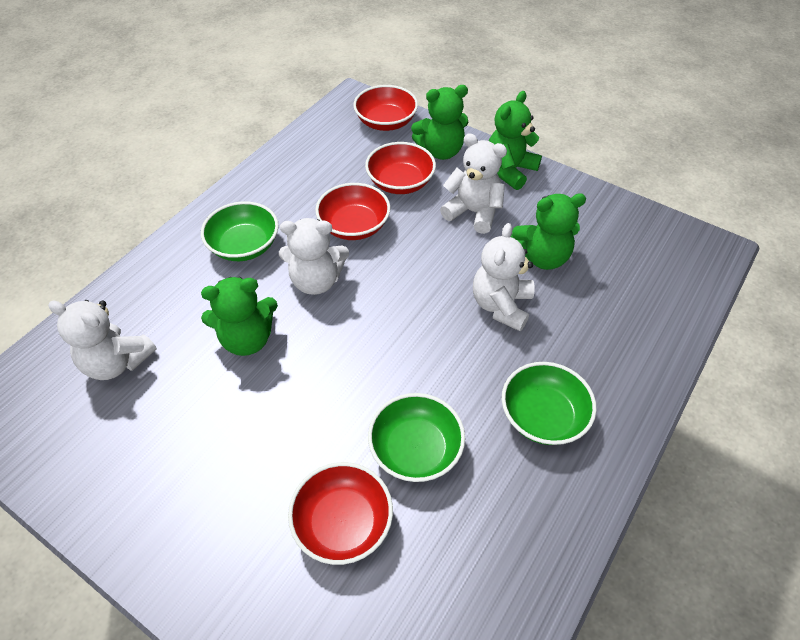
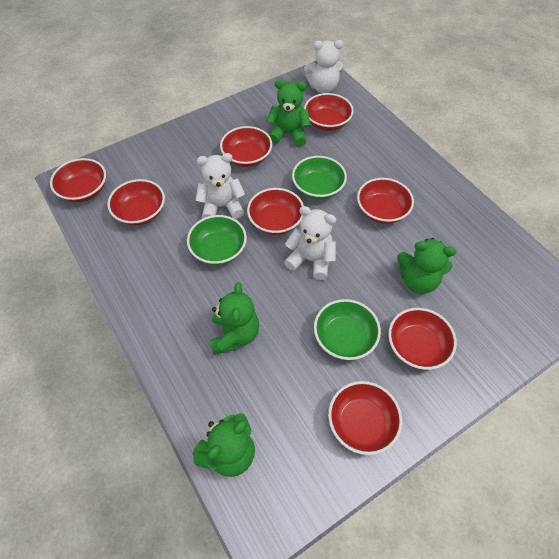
red bowl: [288,462,393,565] [315,183,390,240] [353,85,418,131] [365,142,436,194] = 4 -> [50,158,106,202] [107,179,165,226] [220,126,272,167] [247,188,304,235] [304,93,354,131] [328,381,402,455] [357,178,414,224] [388,308,457,370] = 8
white teddy bear: [48,300,157,380] [279,218,349,295] [440,133,507,234] [473,223,534,331] = 4 -> [195,153,245,219] [284,206,336,280] [304,40,345,93] = 3

